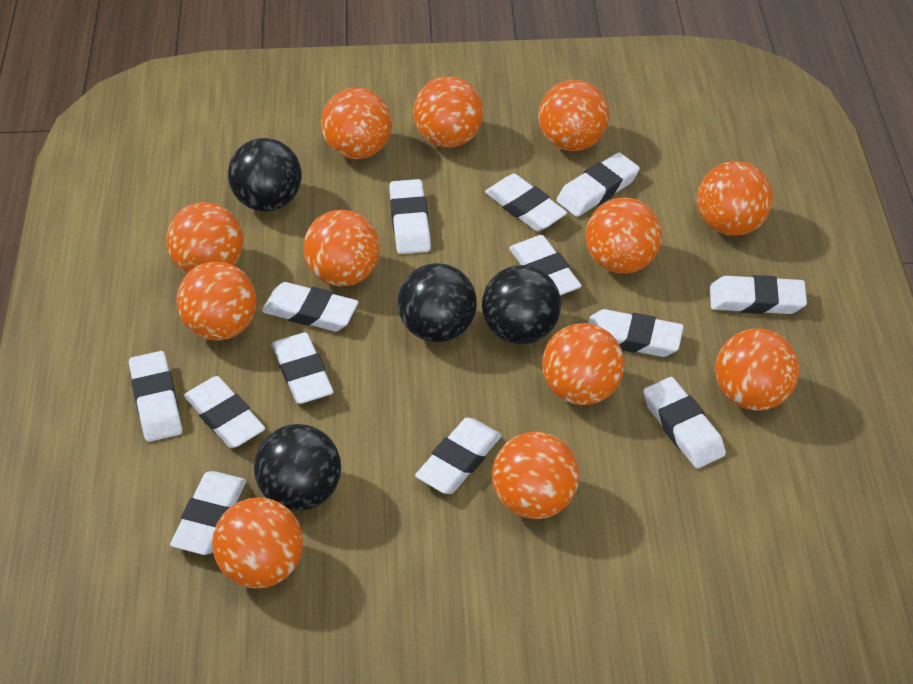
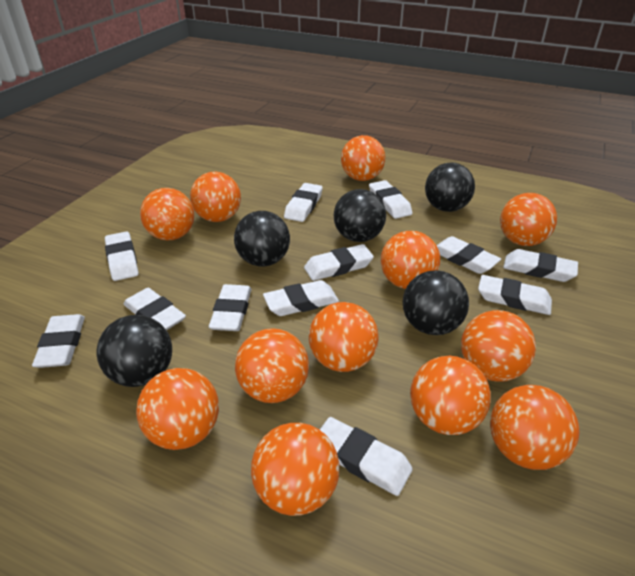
black ball: [228,138,302,212] [254,424,341,511] [398,263,477,342] [482,265,561,344] = 4 -> [96,315,172,387] [234,211,290,267] [334,189,386,242] [403,270,469,335] [425,162,475,212] = 5
white eraser: [129,351,182,442] [170,471,246,555] [184,376,265,448] [262,282,359,331] [272,332,334,404] [389,179,431,254] [415,417,502,494] [485,174,567,231] [509,235,582,296] [556,152,640,217] [588,309,684,357] [643,377,726,469] [710,275,807,314] = 13 -> [32,314,85,368] [105,231,139,281] [123,288,186,331] [209,284,252,331] [263,280,339,316] [284,183,323,222] [304,244,374,281] [320,417,413,496] [369,180,412,219] [437,236,501,274] [478,275,552,315] [503,249,578,282] = 12

